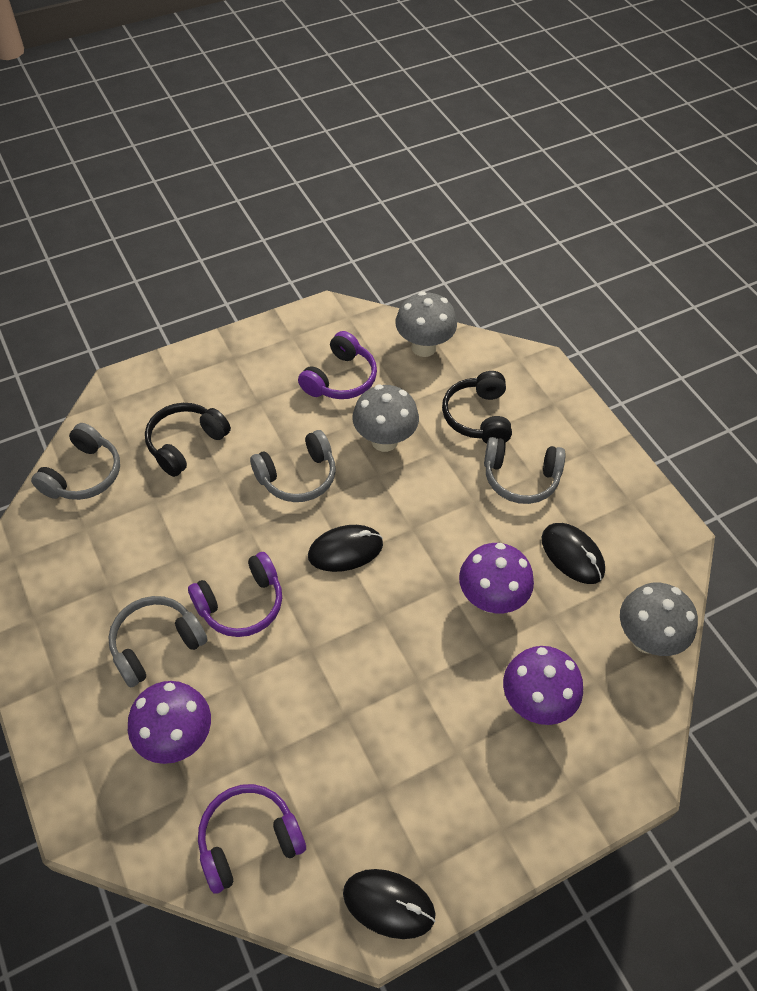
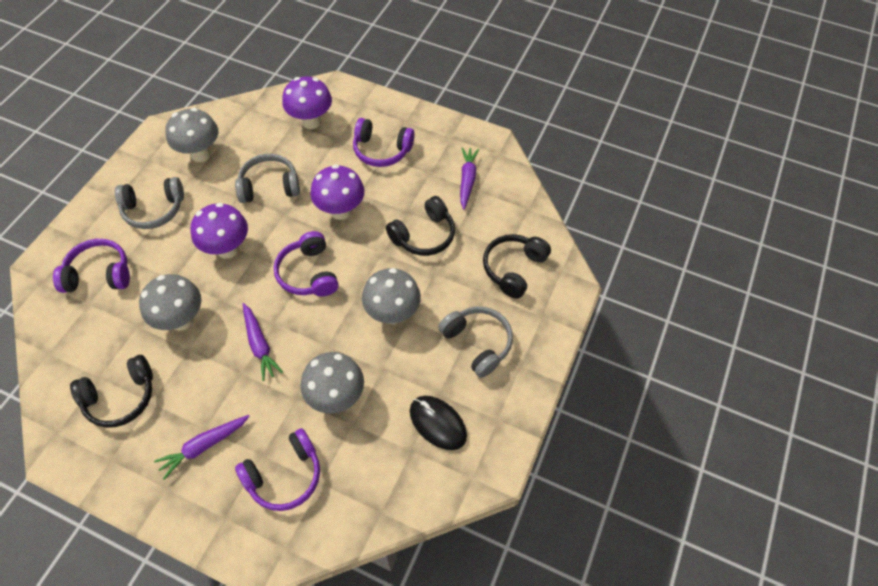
black headphones: [145,403,231,477] [442,371,512,443] = 2 -> [70,355,153,428] [386,196,455,256] [483,234,551,299] = 3
black mouse: [308,525,383,572] [343,869,436,939] [542,523,605,584] = 3 -> [410,396,467,450] = 1
grey headphones: [31,423,120,500] [108,596,208,688] [250,430,336,502] [484,437,566,504] = 4 -> [115,177,184,229] [235,154,300,203] [438,306,513,378] = 3
grey mushroom: [352,385,419,452] [395,291,457,357] [620,583,698,656] = 3 -> [139,274,201,331] [165,108,218,162] [301,352,364,414] [362,268,421,324] = 4
purple carrot: none = 0 -> [154,415,250,479] [243,303,283,381] [460,147,479,210] = 3
purple headphones: [188,552,282,637] [198,784,306,894] [298,331,377,399] = 3 -> [53,239,130,293] [235,428,320,511] [274,231,339,296] [353,118,415,167] = 4

